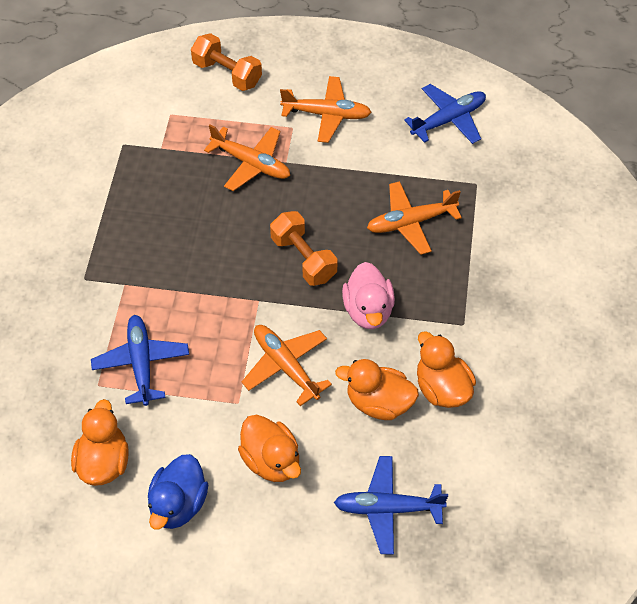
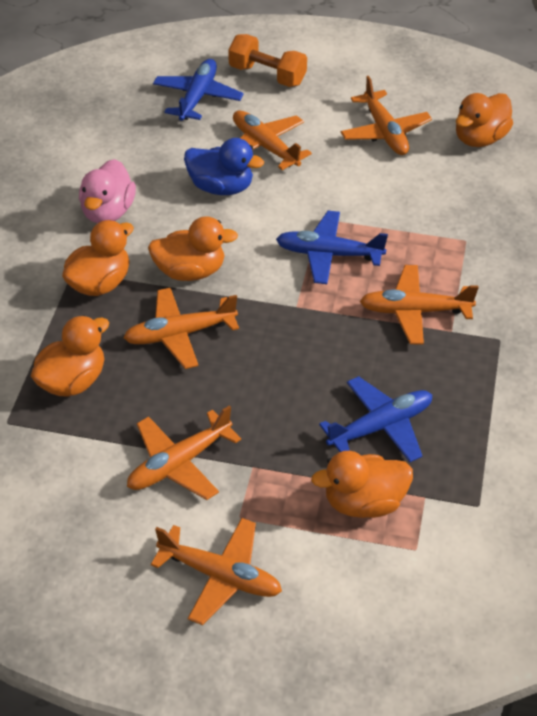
orange duck: [71,399,129,486] [238,415,301,482] [335,359,419,420] [417,331,476,408] = 4 -> [31,315,109,397] [62,220,134,296] [148,216,238,281] [311,451,413,518] [456,93,513,147] = 5
orange dumbbell: [191,33,262,91] [270,211,337,286] = 2 -> [228,34,307,87] = 1
orange plane: [204,124,290,191] [242,325,332,406] [280,76,372,143] [367,181,462,255] = 4 -> [124,288,239,369] [127,406,241,500] [151,518,282,625] [233,111,312,170] [341,76,432,155] [360,265,479,345] = 6

